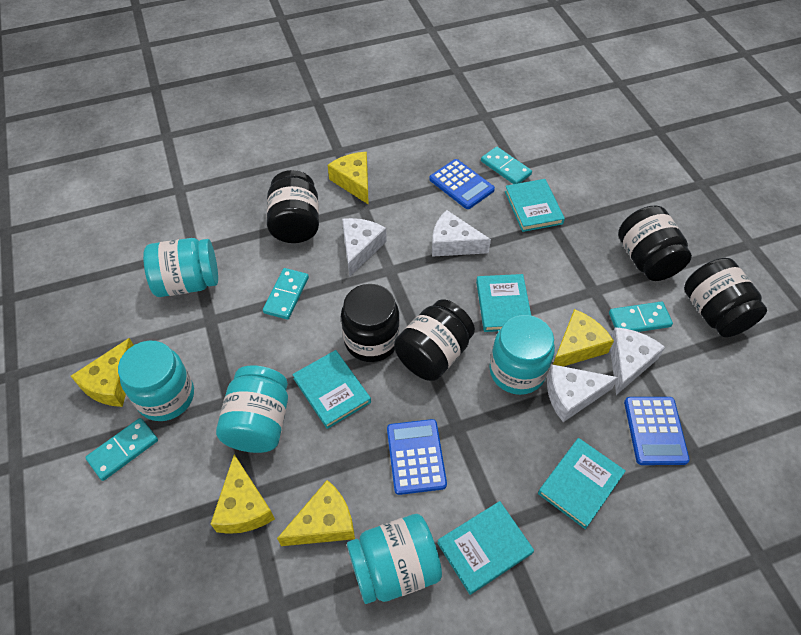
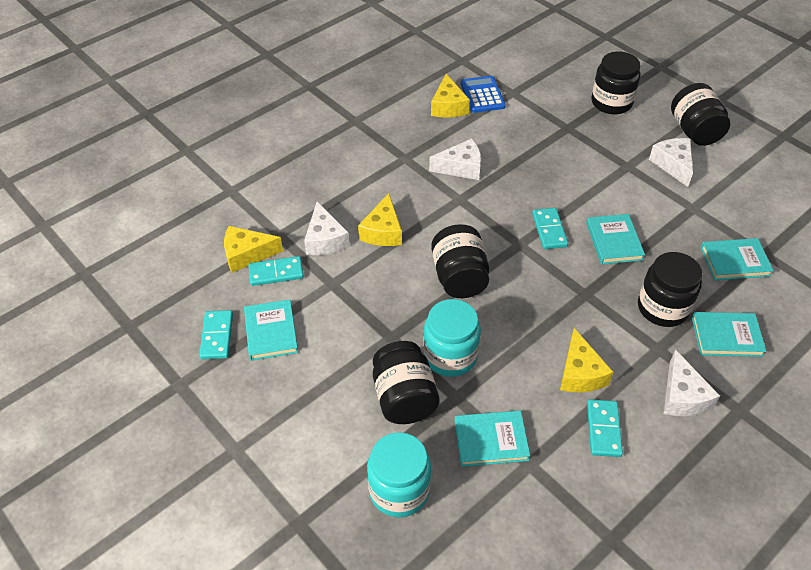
blue calculator: [387,419,447,495] [429,159,495,209] [624,397,690,465] = 3 -> [461,76,506,113] = 1
turquoise jar: [118,341,194,421] [143,238,218,297] [216,365,288,453] [347,514,442,604] [489,315,555,395] = 5 -> [367,432,431,517] [423,299,481,377] = 2
yellow cheese: [71,338,134,407] [211,454,275,534] [277,480,355,546] [328,152,369,205] [553,309,614,366] = 5 -> [224,226,283,273] [358,193,402,246] [431,74,470,118] [560,328,613,392] = 4

